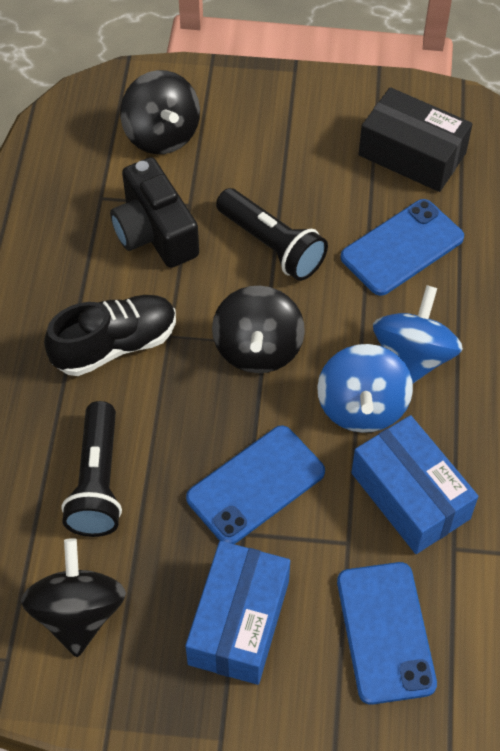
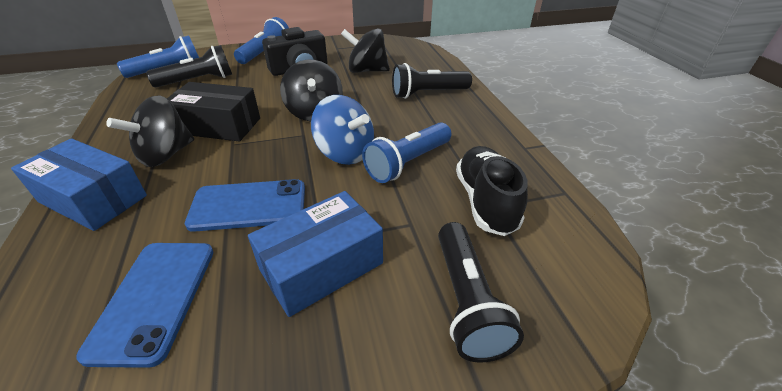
black flashlight: [62,401,122,537] [216,188,328,281] = 2 -> [146,45,232,88] [392,63,472,99] [438,222,524,363] = 3
blue flashlight: none = 0 -> [117,35,199,78] [234,17,289,64] [362,122,451,183] = 3
blue phone: [186,425,325,544] [337,562,437,705] [340,199,464,296] = 3 -> [76,243,213,368] [185,179,305,232] = 2
blue spinning top: [317,344,413,433] [373,285,463,383] = 2 -> [311,95,374,165] = 1

